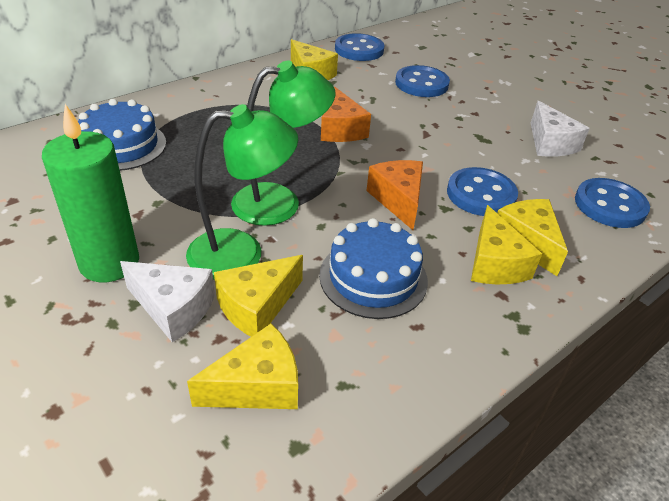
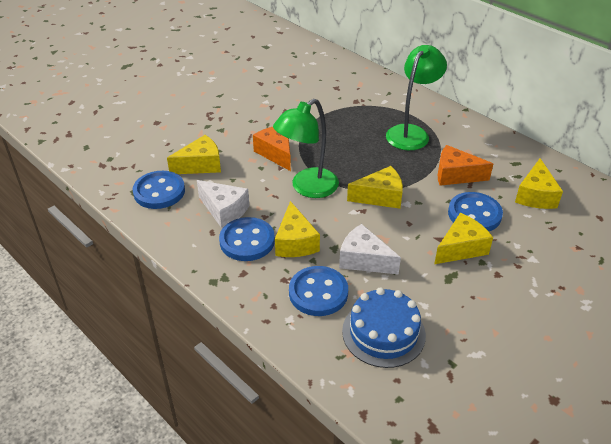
blue cake: [78,99,166,171] [319,218,428,319] = 2 -> [342,287,426,368] = 1
green candle: [42,104,139,282] = 1 -> none = 0

